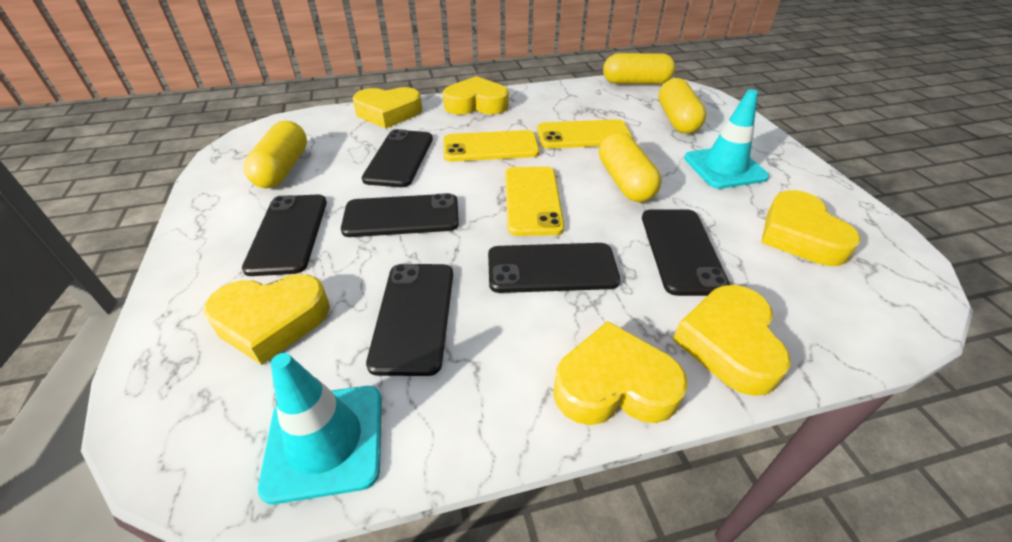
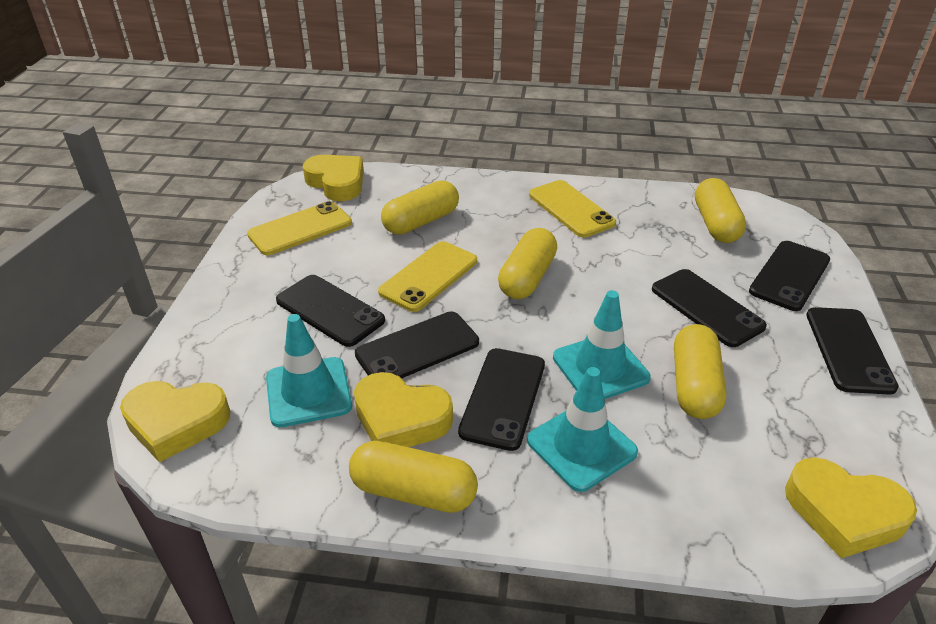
turquoise traffic cone: [258,353,382,504] [684,89,769,189] = 2 -> [266,314,352,427] [527,367,638,492] [553,290,651,399] = 3
yellow capsule: [243,121,307,188] [599,132,661,202] [603,53,675,84] [659,78,706,134] = 4 -> [349,441,478,513] [381,180,459,235] [498,228,557,299] [674,324,727,419] [695,178,746,243] = 5
yellow heart: [203,274,330,365] [352,87,422,129] [442,76,509,115] [553,321,688,425] [673,285,791,396] [761,190,861,266] = 6 -> [120,381,231,463] [303,155,364,201] [354,372,453,447] [785,457,917,558] = 4

